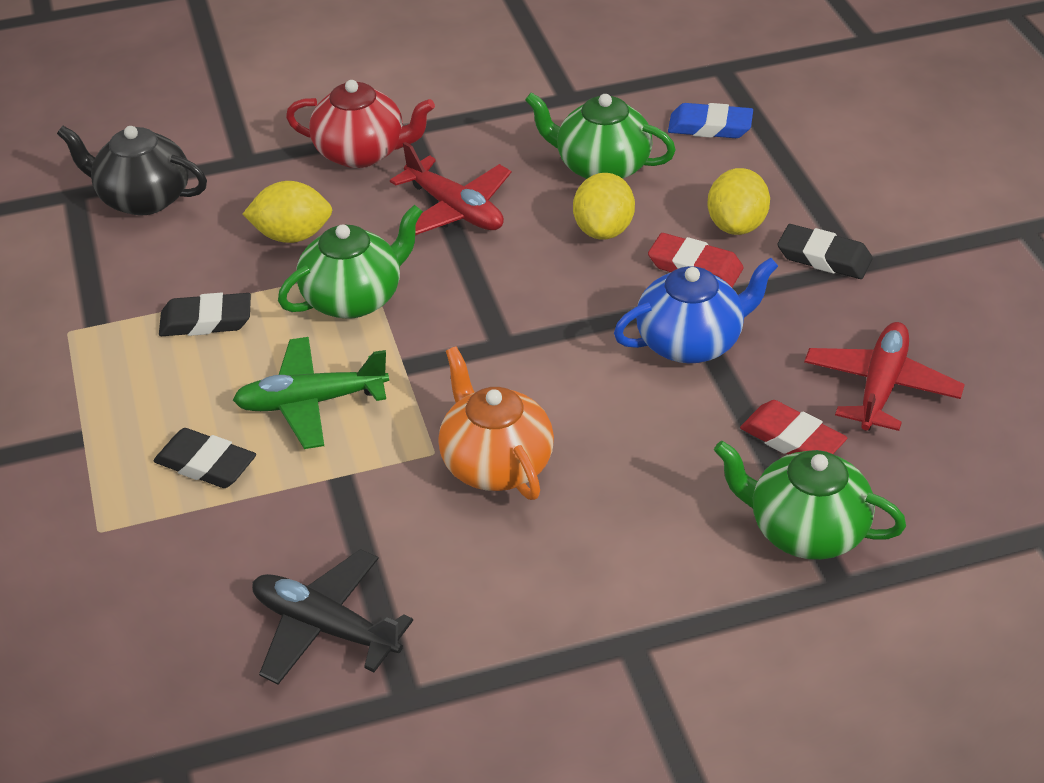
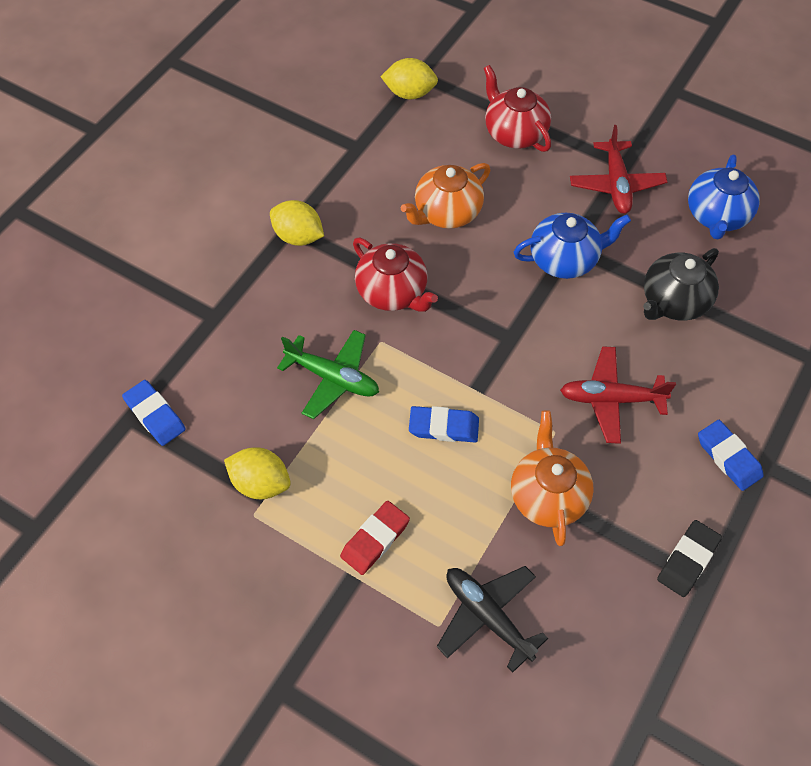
black eraser: [153,428,256,488] [159,293,251,336] [777,224,873,279] = 3 -> [657,520,722,597] = 1
blue eraser: [668,103,753,138] = 1 -> [122,380,186,446] [409,406,479,442] [698,420,764,491] = 3
blue teapot: [614,258,778,363] = 1 -> [514,213,631,279] [688,155,760,239] = 2
green teapot: [278,205,423,319] [525,92,676,179] [714,441,906,560] = 3 -> none = 0
orange teapot: [438,346,554,500] = 1 -> [401,163,490,229] [511,410,594,546] = 2
red eraser: [648,233,744,287] [740,400,847,454] = 2 -> [340,501,410,575] = 1
red teapot: [286,80,435,168] = 1 -> [353,238,438,312] [484,65,551,152] = 2

